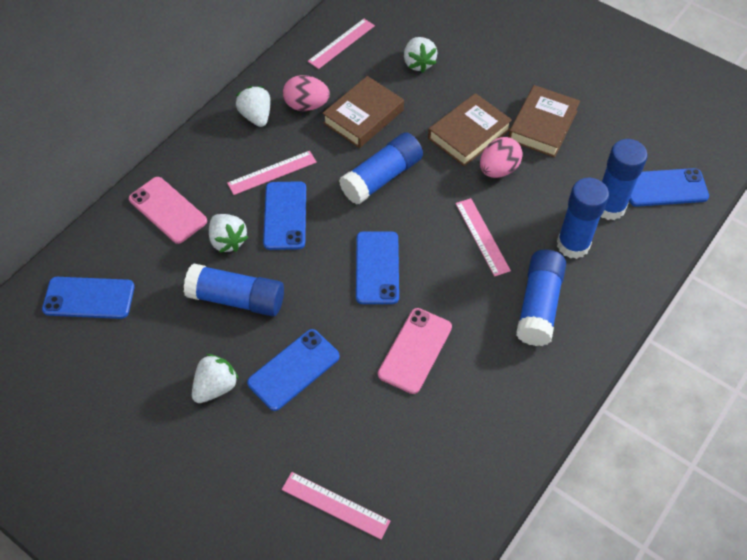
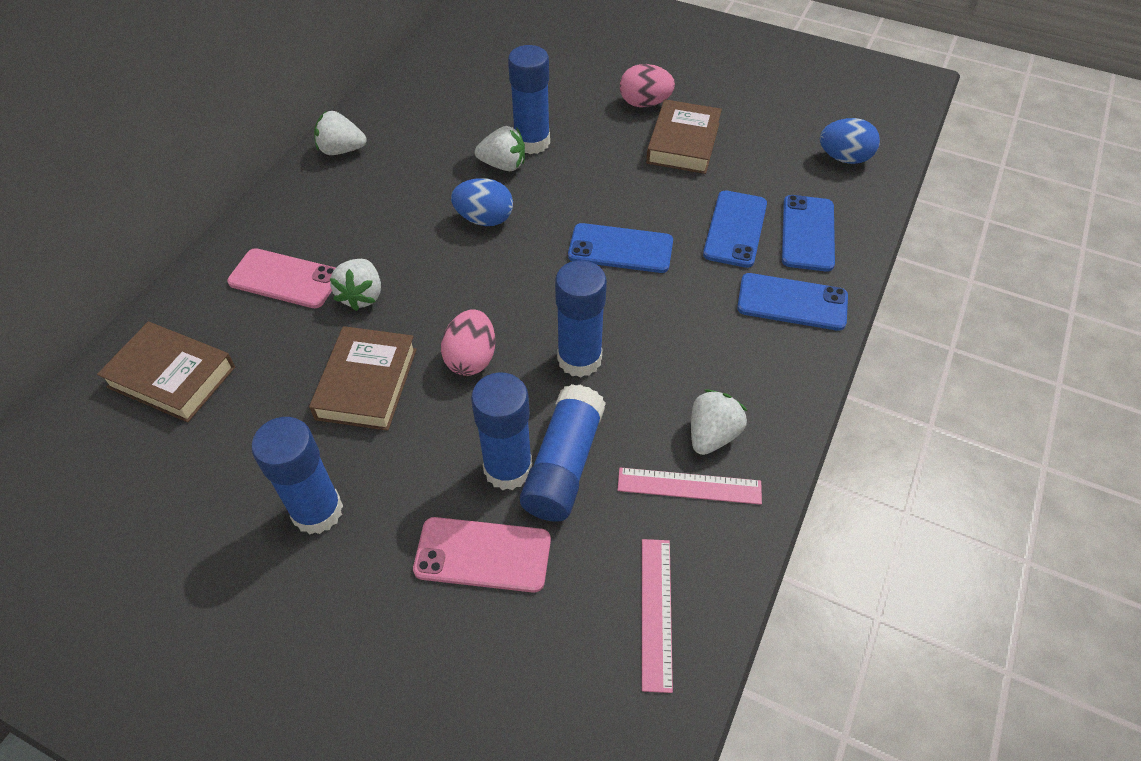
blue egg: none = 0 -> [451,178,513,226] [820,118,880,164] = 2
blue phone: [42,277,135,319] [247,329,340,411] [263,181,306,250] [356,231,399,304] [629,168,709,207] = 5 -> [568,223,673,273] [703,190,767,268] [737,273,848,331] [782,195,835,271] = 4
pink ruler: [227,151,317,195] [282,472,390,539] [308,19,375,69] [455,198,511,277] = 4 -> [617,467,762,505] [642,539,673,693] = 2

